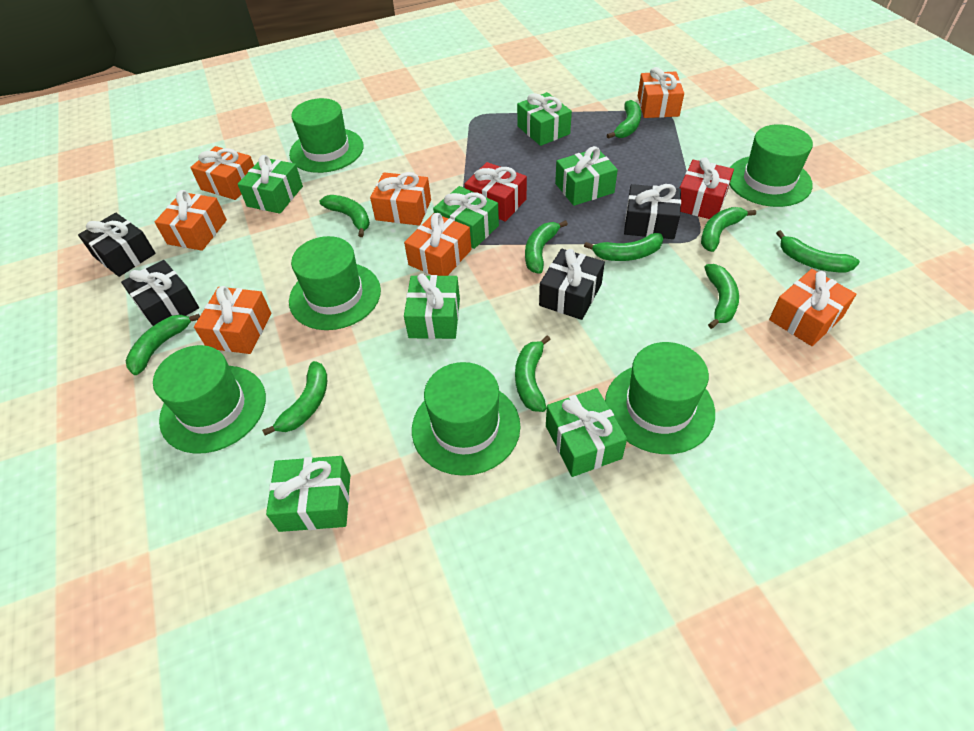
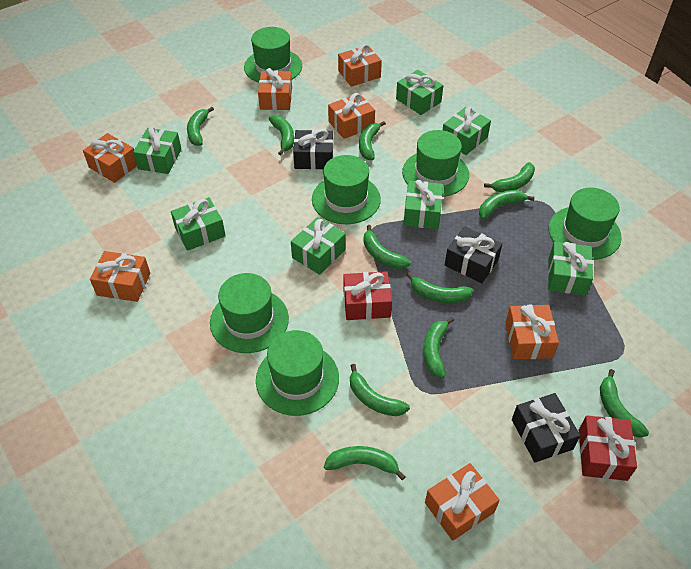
black gift: [78,213,156,277] [121,260,199,326] [539,249,605,320] [624,184,681,239] = 4 -> [293,129,333,170] [445,226,502,283] [512,393,581,462] = 3
green banana: [126,314,200,375] [262,361,327,436] [320,195,370,237] [515,335,551,412] [525,220,568,274] [584,233,663,261] [607,100,641,139] [701,207,756,252] [704,264,739,329] [776,230,860,272] = 10 -> [187,107,214,146] [269,115,294,155] [324,446,406,480] [350,364,410,416] [359,121,386,160] [363,225,411,269] [406,272,473,303] [423,317,454,378] [479,190,535,219] [484,162,535,192] [600,369,649,437] = 11

